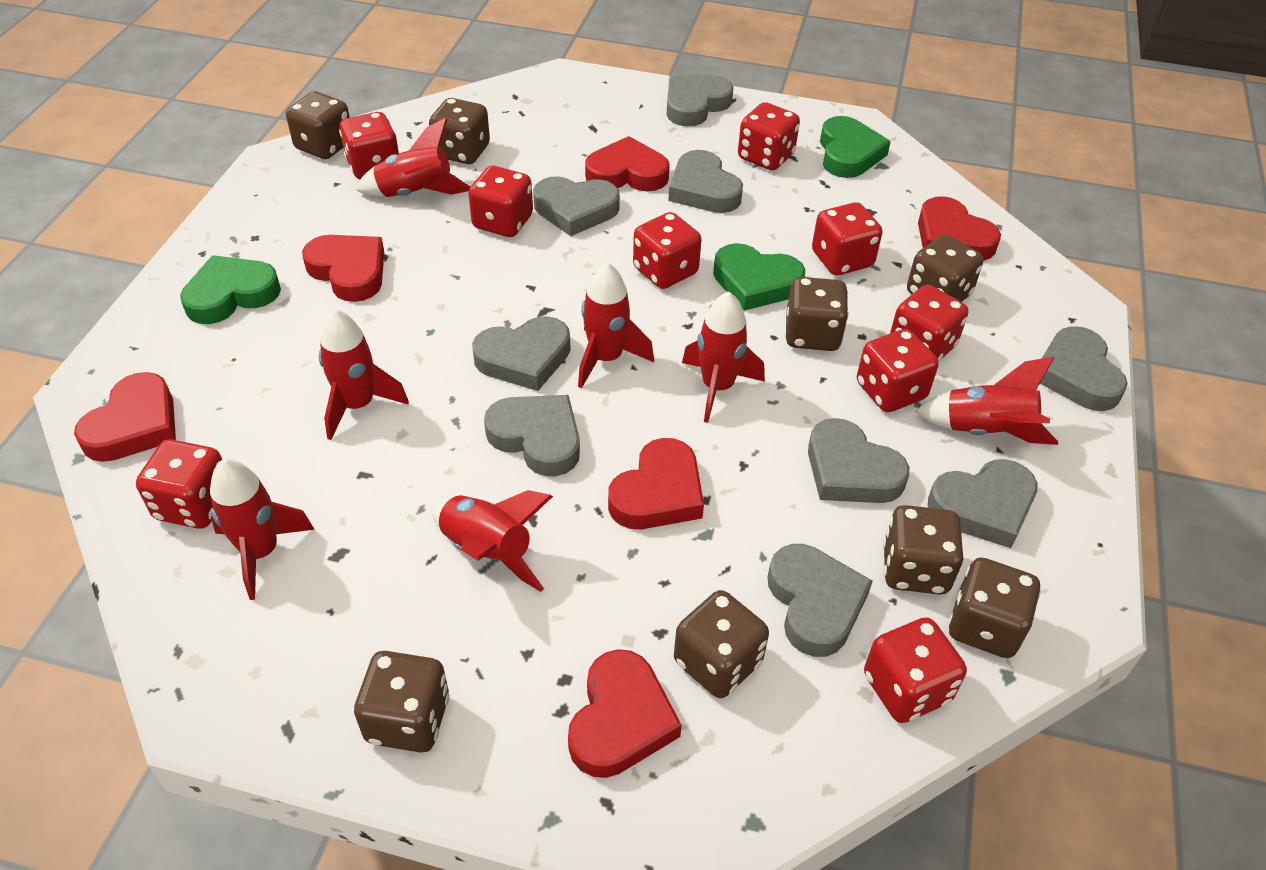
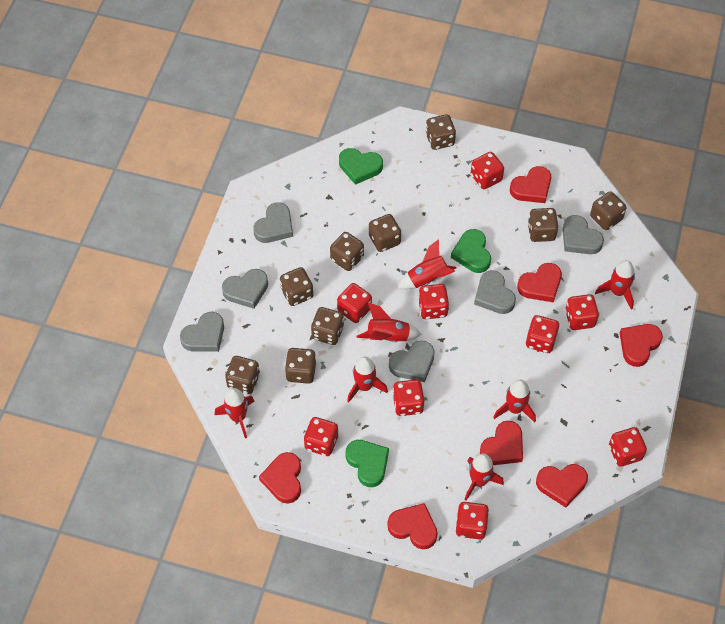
brown dice: [286,91,350,159] [354,651,450,753] [429,98,490,164] [674,590,769,698] [786,277,849,351] [883,505,963,595] [907,235,984,302] [948,557,1041,658] = 8 -> [225,356,260,394] [280,267,313,306] [285,348,316,384] [311,307,344,345] [330,232,364,271] [369,214,401,252] [425,114,456,150] [528,208,558,242] [590,191,626,230] = 9
grey heart: [472,316,571,391] [484,395,580,476] [533,176,620,236] [667,75,734,127] [668,150,743,213] [768,544,873,657] [808,418,909,503] [927,459,1038,548] [1040,326,1128,411] = 9 -> [180,312,224,352] [222,269,268,309] [253,202,293,243] [389,340,435,382] [474,270,516,314] [563,215,604,254] = 6
red heart: [74,372,176,462] [302,235,384,302] [568,649,682,778] [585,136,670,191] [608,438,704,529] [918,196,1001,261] = 6 -> [259,452,301,504] [387,503,438,549] [480,421,523,465] [510,166,551,203] [517,263,562,302] [536,464,588,508] [620,324,663,367] = 7

